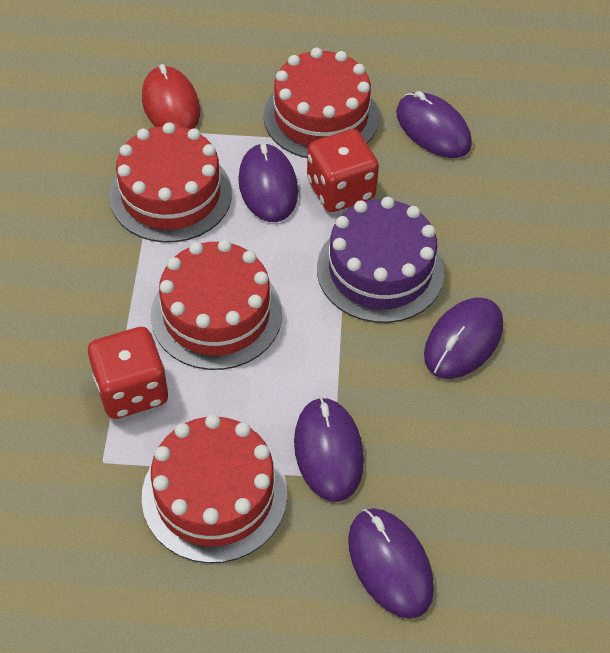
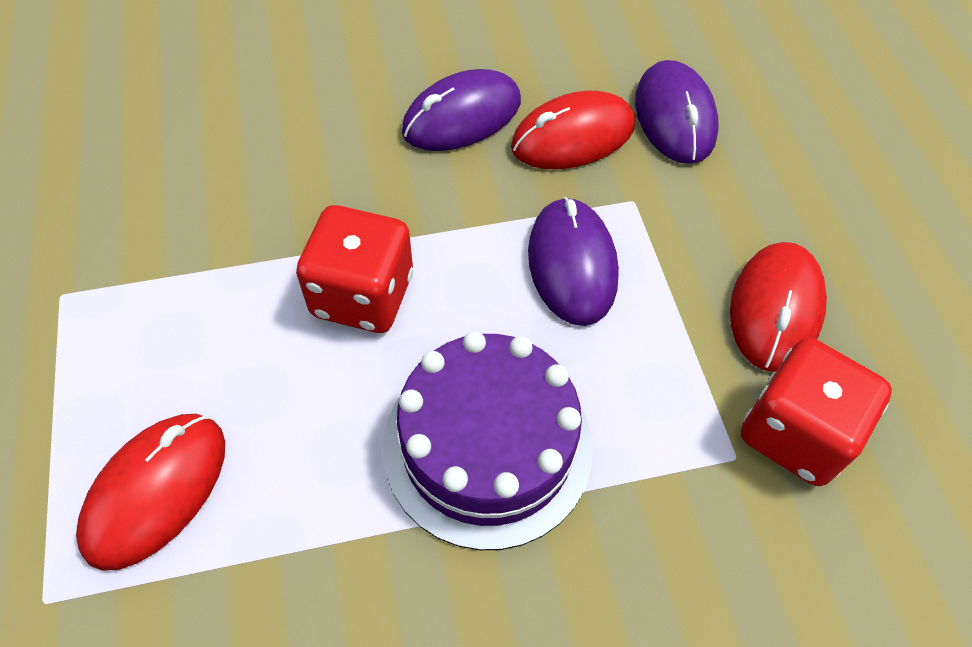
purple mouse: [238,143,298,222] [294,397,364,502] [348,508,434,619] [396,91,472,158] [424,297,503,379] = 5 -> [402,69,521,151] [528,197,619,326] [635,60,719,164] = 3
red cake: [109,123,232,243] [142,414,287,563] [151,239,282,370] [263,48,379,158] = 4 -> none = 0
red mouse: [142,64,200,129] = 1 -> [76,414,225,571] [511,91,635,169] [730,242,827,372] = 3

